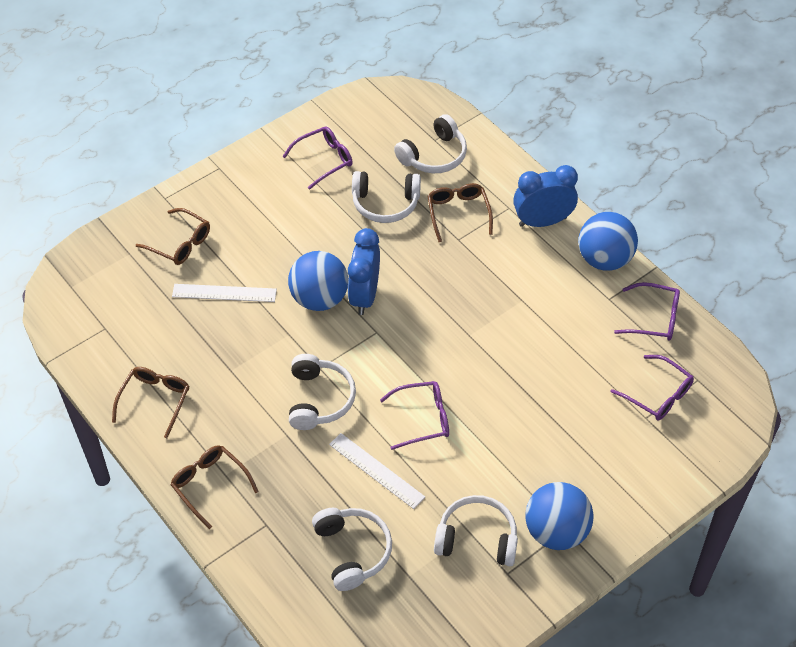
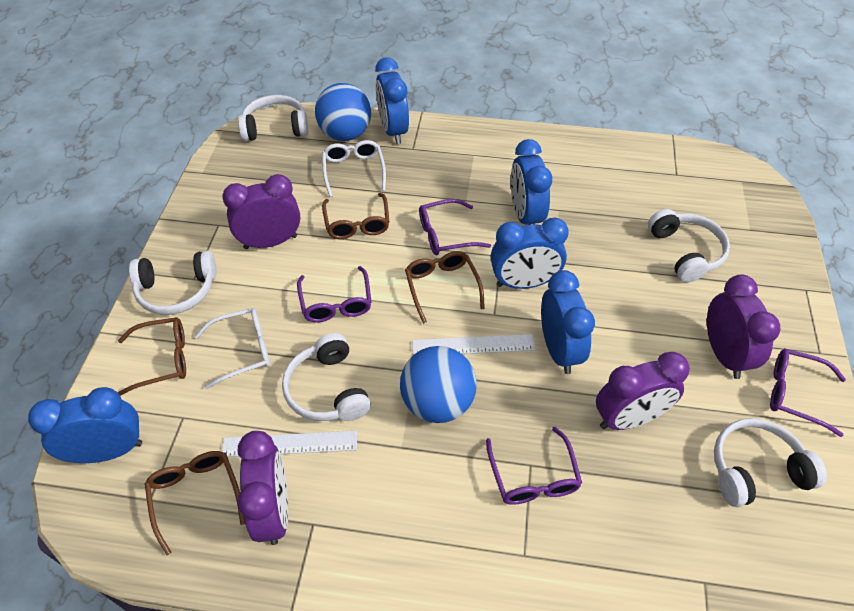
blue ball: [288,251,348,311] [525,482,594,550] [578,212,638,271] = 3 -> [315,83,371,141] [400,346,477,423] = 2
blue clock: [348,228,380,315] [513,165,578,227] = 2 -> [28,387,142,463] [375,57,409,144] [491,218,569,289] [511,139,552,225] [541,270,595,374] = 5
purple clock: none = 0 -> [222,174,301,249] [238,431,288,545] [596,352,690,430] [707,275,780,379] = 4
white glasses: none = 0 -> [195,308,270,389] [322,140,386,197] = 2

